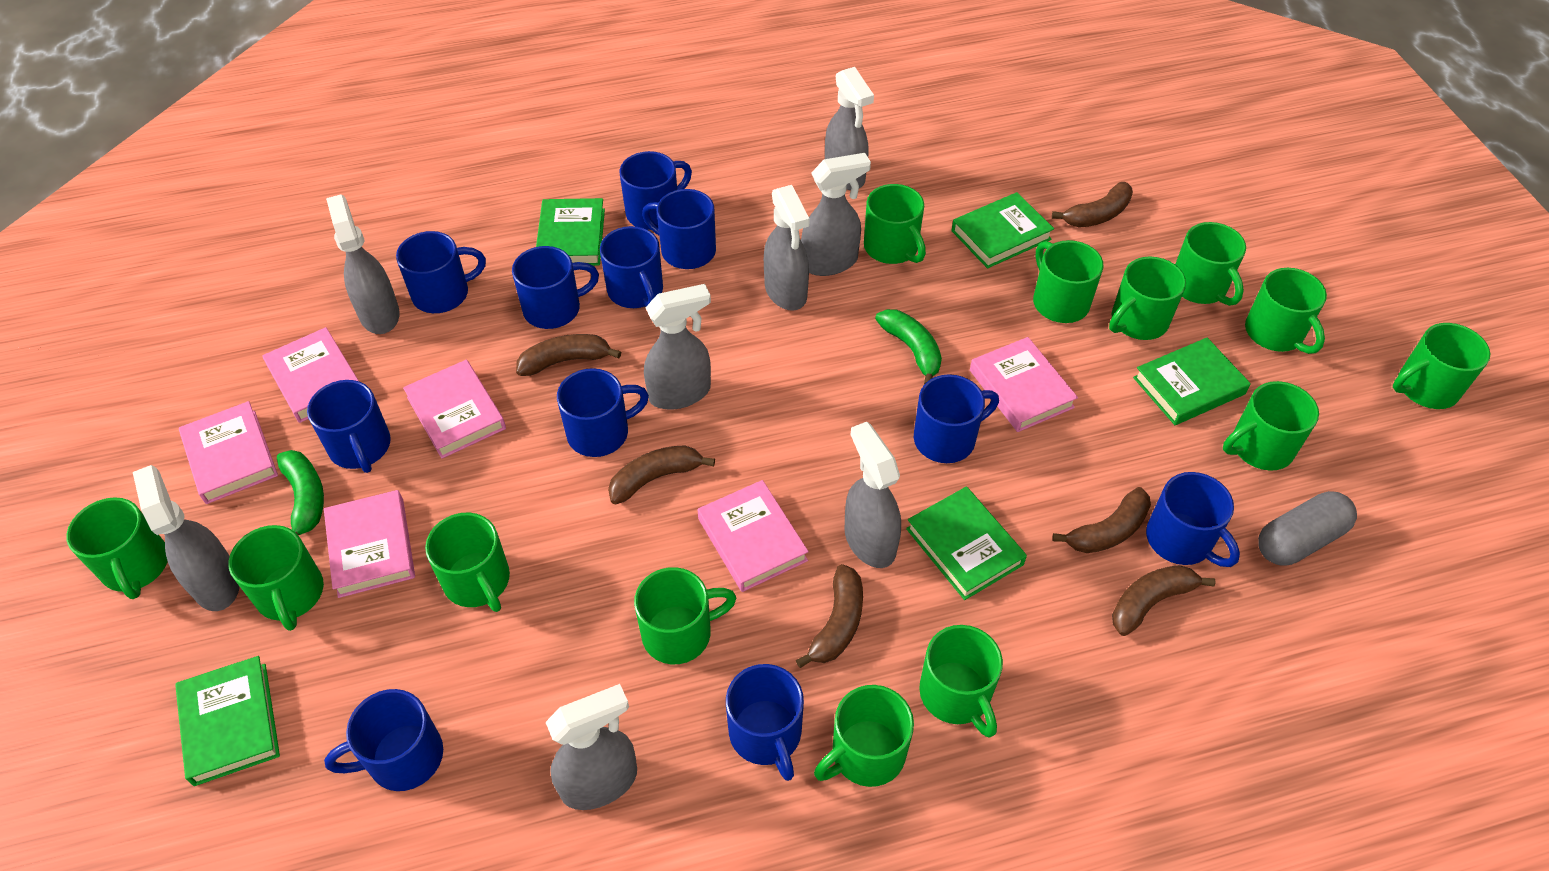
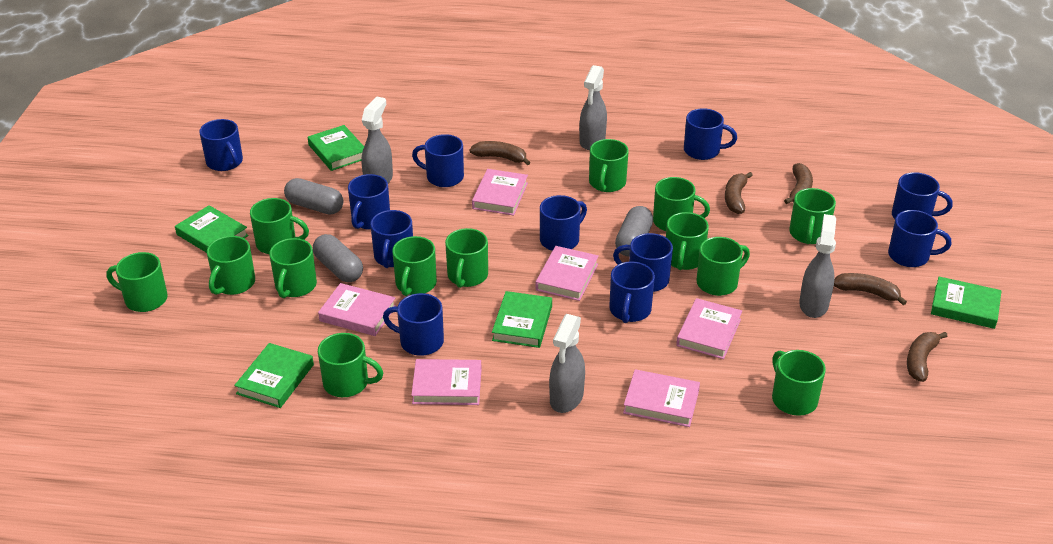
brown banana: [516,334,621,376] [608,445,715,504] [796,564,863,668] [1052,182,1133,228] [1052,487,1151,553] [1112,565,1216,636] = 6 -> [469,141,531,165] [725,172,753,214] [784,163,813,204] [834,273,907,305] [907,332,947,382] = 5
green banana: [277,450,324,536] [875,309,942,384] = 2 -> none = 0
grey capsule: [1258,491,1357,566] = 1 -> [284,178,343,215] [313,234,363,282] [615,206,653,257] = 3
grey spray bottle: [133,465,240,611] [326,194,399,334] [546,684,637,810] [644,284,711,410] [764,185,809,311] [801,153,871,276] [825,67,874,190] [844,422,901,568] = 8 -> [362,96,393,183] [549,314,585,413] [579,65,607,150] [799,214,836,318] = 4

